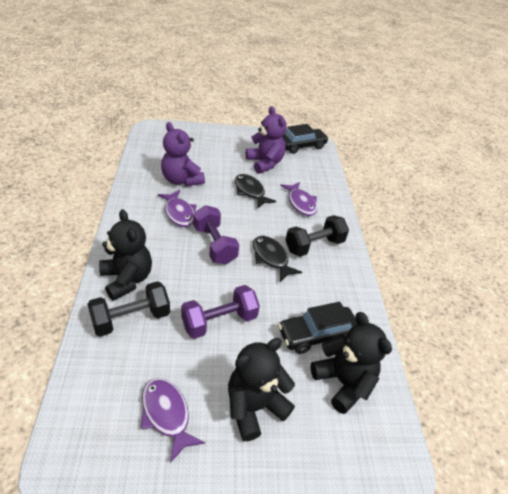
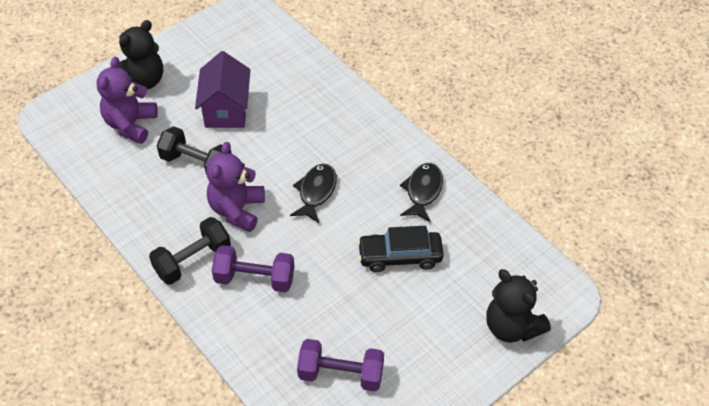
black car: [278,302,357,354] [282,124,329,154] = 2 -> [357,226,444,272] = 1
black teddy bear: [99,209,152,301] [228,338,295,441] [310,312,392,414] = 3 -> [119,20,163,89] [486,269,551,343] = 2
purple fish: [141,378,205,463] [158,190,197,227] [280,182,317,216] = 3 -> none = 0
purple house: none = 0 -> [195,51,250,128] = 1

